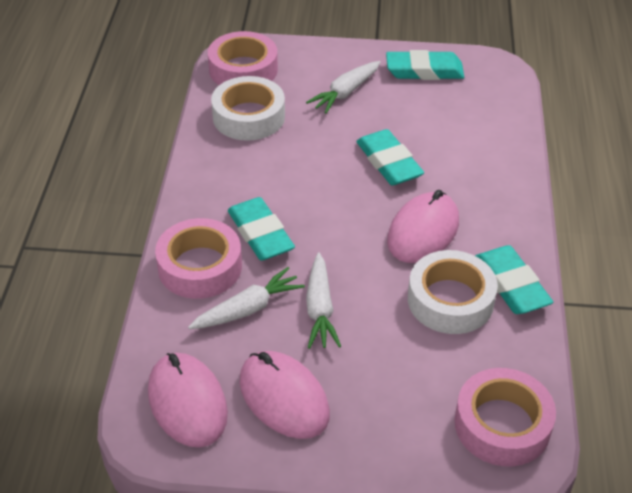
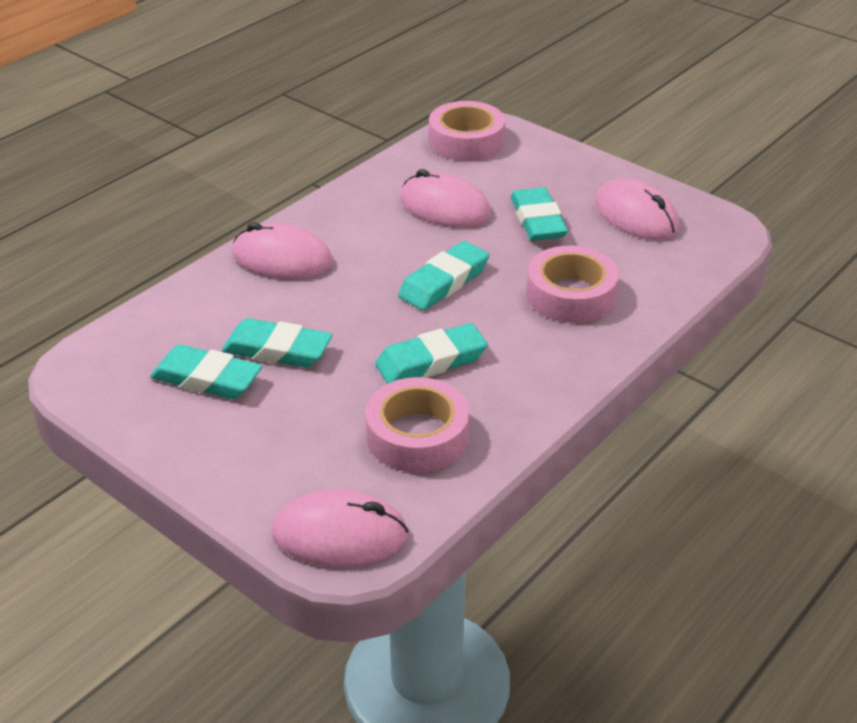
pink mouse: [148,353,228,448] [240,351,330,439] [387,190,459,263] = 3 -> [232,222,333,279] [272,489,408,567] [400,169,491,228] [595,178,680,240] = 4
turquoise eraser: [228,197,295,261] [356,129,424,186] [386,50,464,80] [475,245,553,314] = 4 -> [150,344,263,399] [222,318,332,368] [375,323,488,384] [398,241,489,311] [511,187,568,241] = 5
white carrot: [188,267,305,329] [306,61,381,114] [306,253,341,349] = 3 -> none = 0
white tape: [211,76,285,141] [408,250,498,334] = 2 -> none = 0

